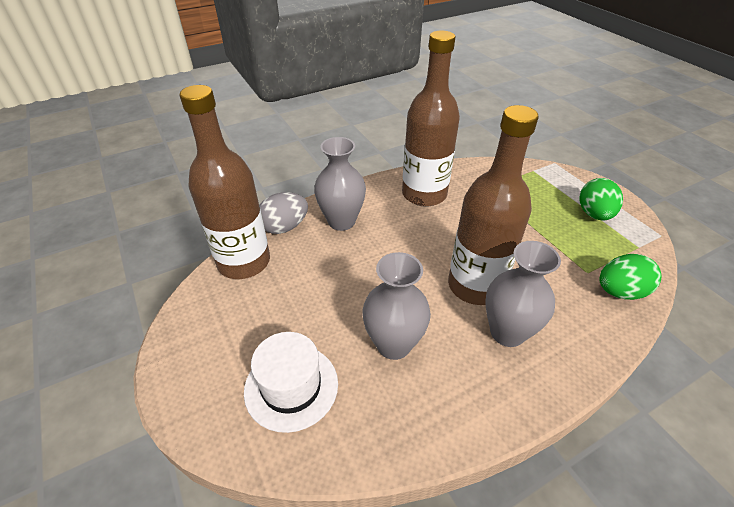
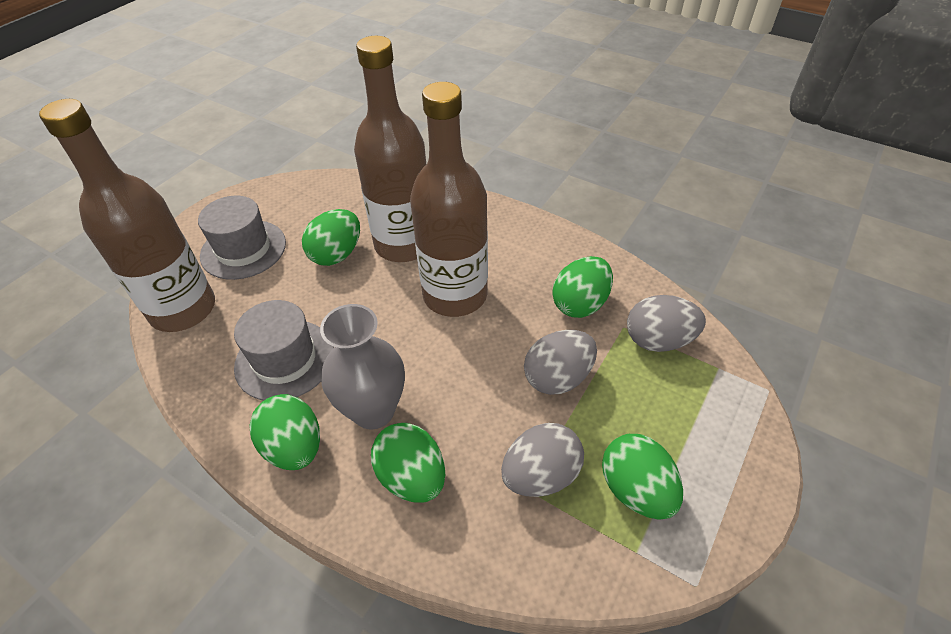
green egg: [580,178,623,220] [599,254,662,300] = 2 -> [249,394,320,470] [302,209,360,266] [371,423,445,503] [552,256,613,318] [602,434,683,520] = 5
grey egg: [260,192,308,234] = 1 -> [501,423,584,497] [524,330,597,395] [627,295,706,352] = 3
grey hat: none = 0 -> [198,196,286,280] [234,300,334,401] = 2
grey vase: [314,137,366,231] [362,252,431,360] [485,241,561,347] = 3 -> [320,304,405,430] = 1
white hat: [244,332,338,433] = 1 -> none = 0

